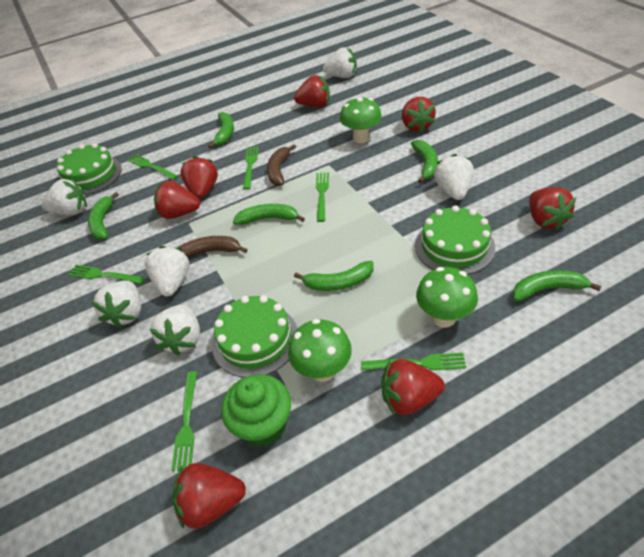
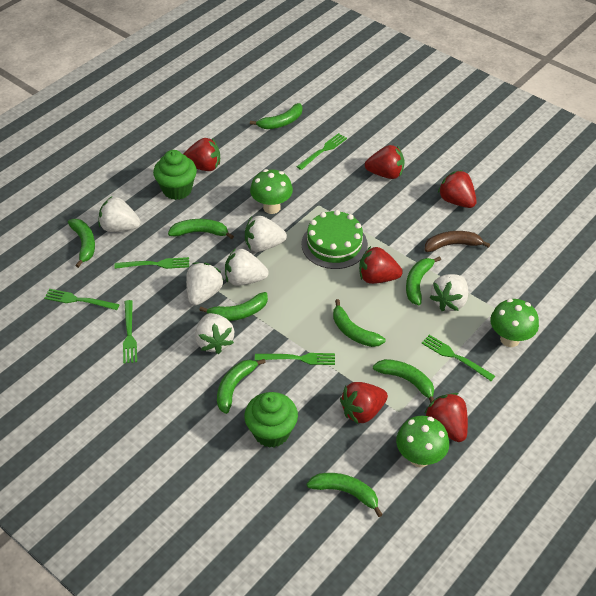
brown banana: [178,236,248,259] [267,144,296,186] = 2 -> [425,231,490,252] = 1
green banana: [88,192,119,240] [208,112,234,148] [233,204,305,225] [294,261,374,291] [411,140,438,183] [513,270,601,301] = 6 -> [68,219,95,268] [168,219,234,239] [200,292,268,321] [217,359,266,414] [250,103,303,129] [307,473,383,517] [333,299,385,347] [373,359,434,403] [406,256,441,305] = 9
green cake: [57,143,122,195] [212,295,298,378] [415,205,495,275] = 3 -> [302,210,368,269] = 1
green cupcake: [221,374,291,447] = 1 -> [153,150,197,200] [244,392,298,448] = 2
red strawberry: [154,181,200,219] [172,463,246,529] [180,156,218,199] [294,75,330,107] [381,359,445,415] [402,97,436,133] [529,187,576,230] = 7 -> [184,138,220,171] [340,382,388,425] [359,246,403,284] [365,145,405,179] [424,393,468,442] [438,170,477,208] = 6

